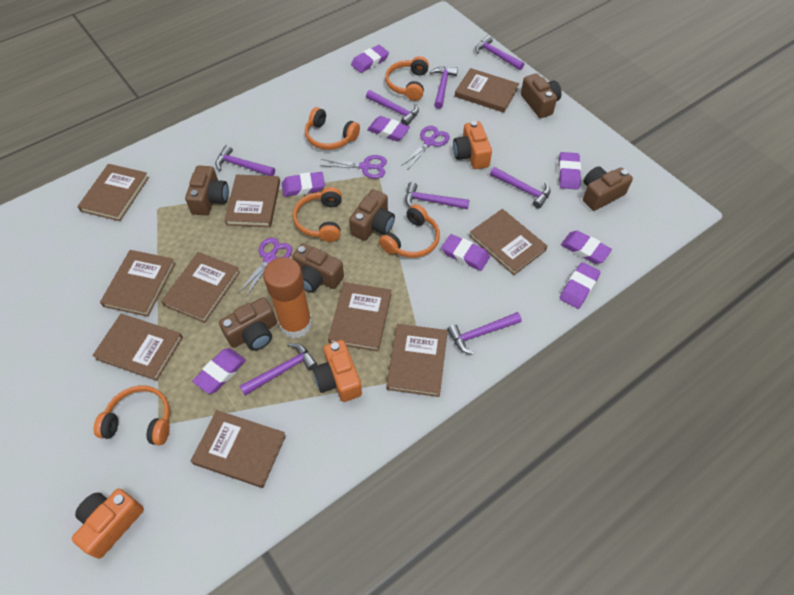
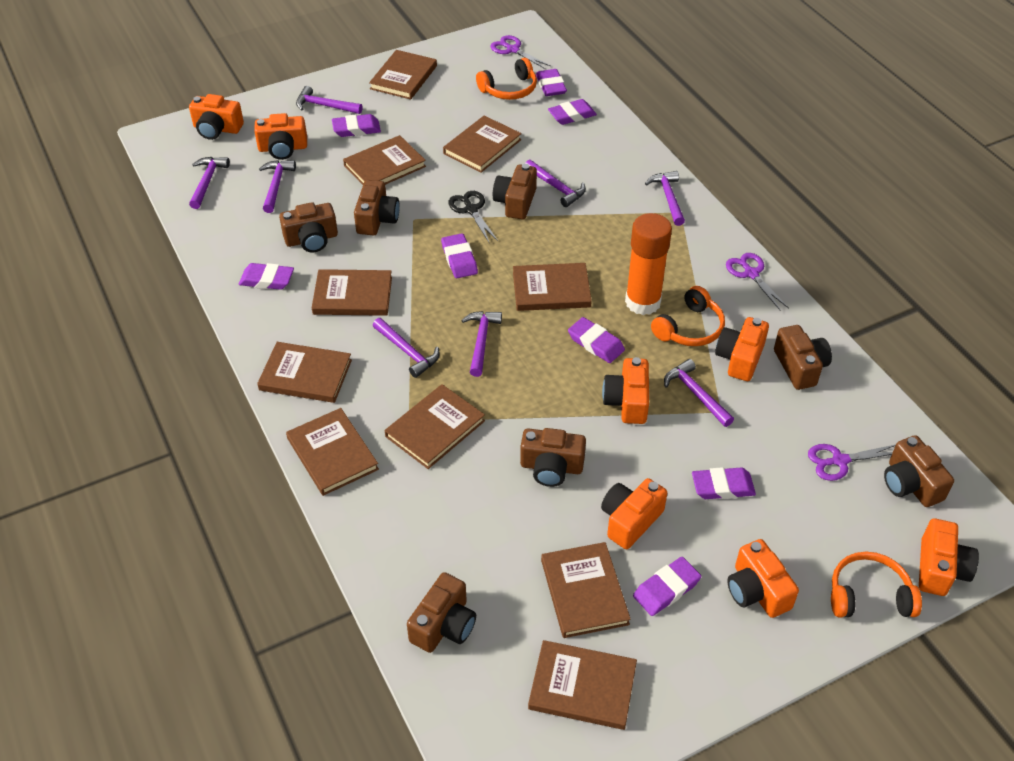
black scissors: none = 0 -> [448,191,498,242] = 1
brown camera: [185,165,229,215] [219,297,277,351] [292,243,344,293] [349,189,395,241] [521,73,562,118] [583,166,633,211] = 6 -> [279,202,338,253] [354,180,400,235] [407,572,476,653] [493,164,537,220] [520,428,586,487] [774,325,832,390] [884,435,954,507] = 7
orange camera: [72,489,144,559] [312,340,362,402] [453,121,492,169] = 3 -> [189,94,244,140] [254,113,307,160] [601,478,667,549] [602,357,649,424] [715,317,769,381] [727,539,799,618] [919,518,979,596] = 7
orange headphones: [94,386,170,445] [293,187,342,242] [305,107,360,150] [379,204,440,258] [385,56,429,101] = 5 -> [476,58,537,100] [651,286,725,346] [831,552,922,618] = 3

